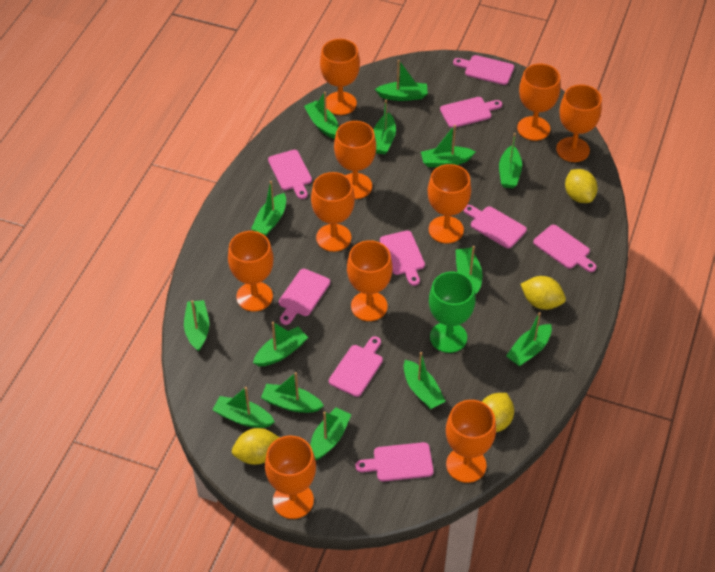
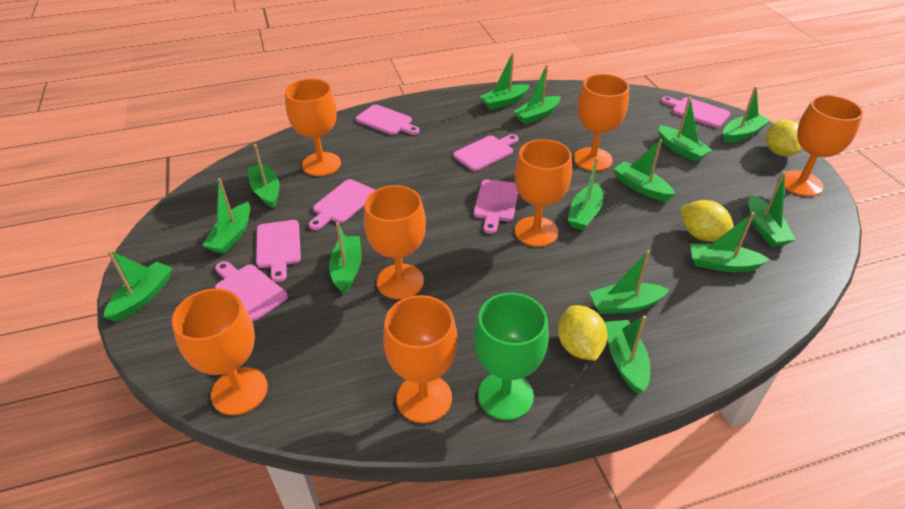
orange goblet: [228,231,274,311] [265,436,316,519] [311,172,355,252] [320,39,360,115] [334,121,376,199] [347,240,392,321] [428,164,471,244] [446,400,496,483] [517,64,561,141] [556,85,602,162] = 10 -> [172,288,268,415] [285,79,341,176] [364,185,426,299] [383,295,458,423] [515,139,572,247] [574,74,629,171] [784,95,863,196] = 7
pink cutting board: [268,150,312,199] [279,269,330,325] [329,336,383,397] [355,442,434,482] [380,230,425,286] [440,97,502,128] [453,55,514,85] [463,205,527,248] [533,225,597,272] = 9 -> [215,261,288,321] [256,220,301,282] [309,179,375,230] [356,104,419,135] [453,134,519,171] [474,179,518,234] [661,96,730,128] = 7
yellow lemon: [232,428,280,465] [482,393,514,432] [521,276,566,310] [565,169,598,203] = 4 -> [558,305,608,361] [680,200,734,242] [766,119,802,156] = 3

